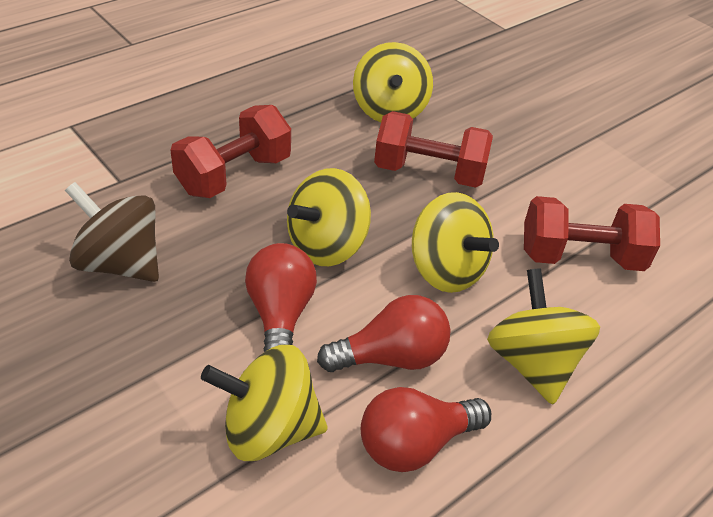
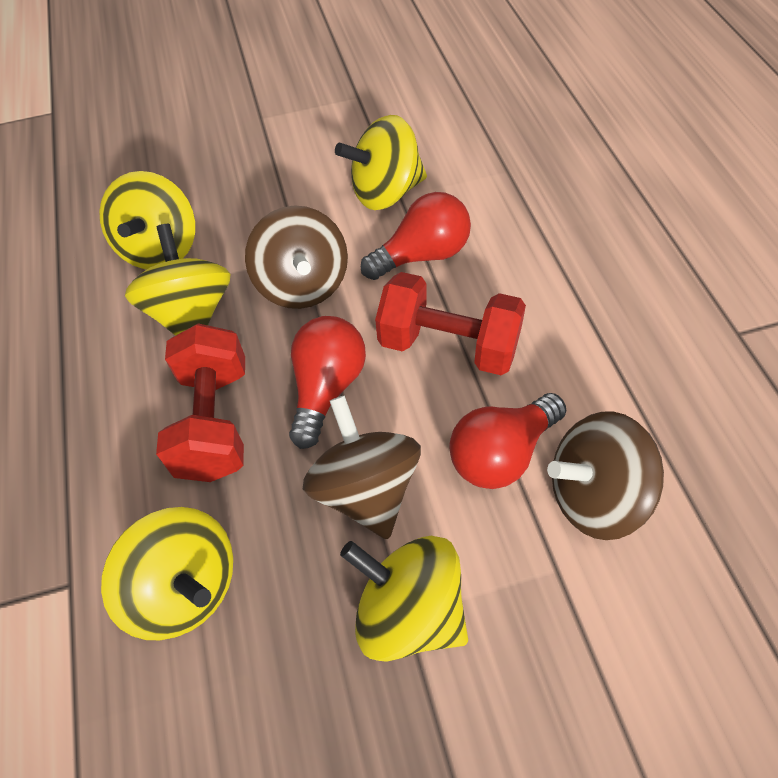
brown spinning top: [65,182,159,282] = 1 -> [245,205,348,309] [303,395,421,539] [547,412,664,540] = 3
red dumbbell: [170,105,291,198] [374,111,493,188] [524,196,660,271] = 3 -> [156,323,245,482] [375,272,526,375] = 2

